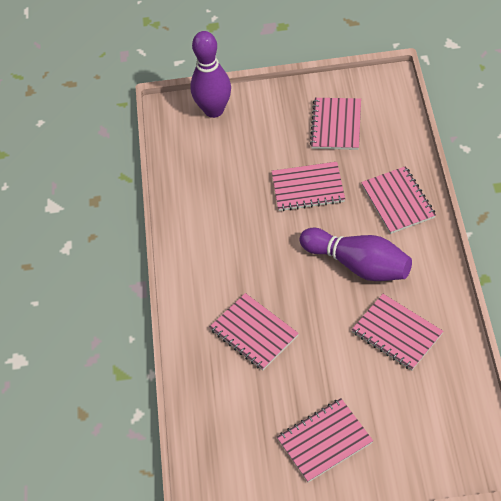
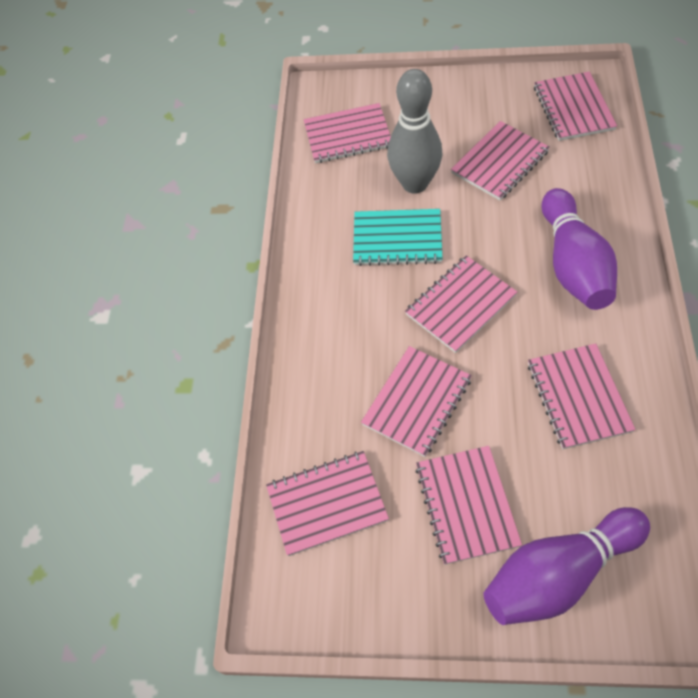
grey bowling pin: none = 0 -> [387,69,442,194] = 1
pink notebook: [209,293,299,371] [272,162,345,211] [277,398,373,482] [310,98,361,150] [351,294,443,371] [361,166,436,234] = 6 -> [266,451,389,556] [304,103,391,163] [361,346,472,457] [405,255,517,353] [415,446,522,565] [451,121,550,200] [528,343,636,449] [534,71,617,141] = 8
turquoise notebook: none = 0 -> [353,209,443,266] = 1

